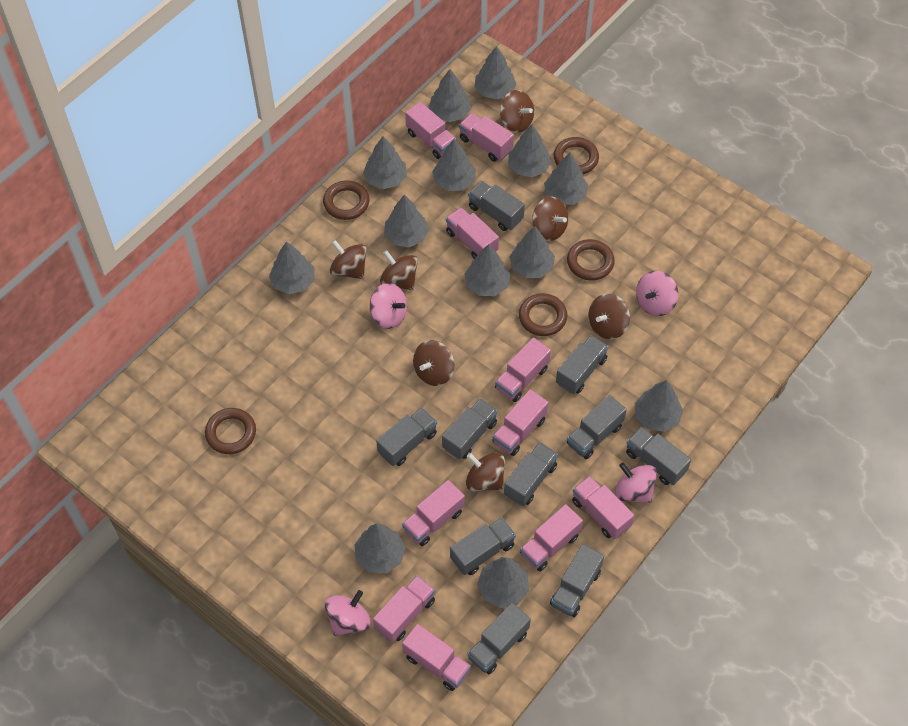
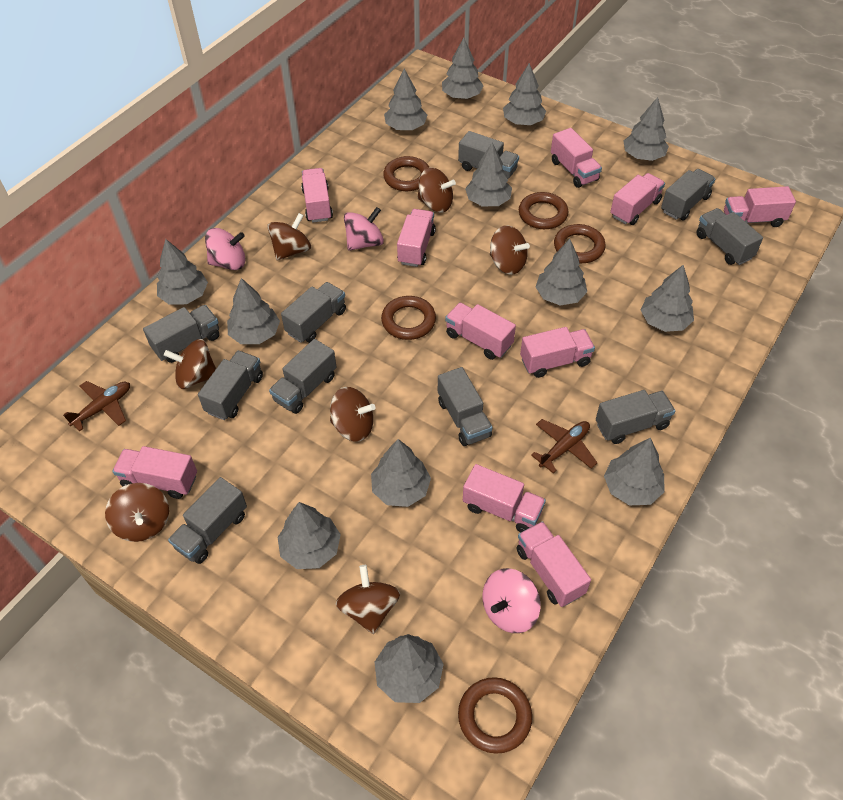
brown plane: none = 0 -> [63,381,130,431] [531,419,597,473] = 2
pink spinning top: [325,590,371,636] [370,283,407,329] [615,463,657,503] [636,271,678,316] = 4 -> [205,228,246,270] [344,207,384,251] [482,568,541,633] = 3

